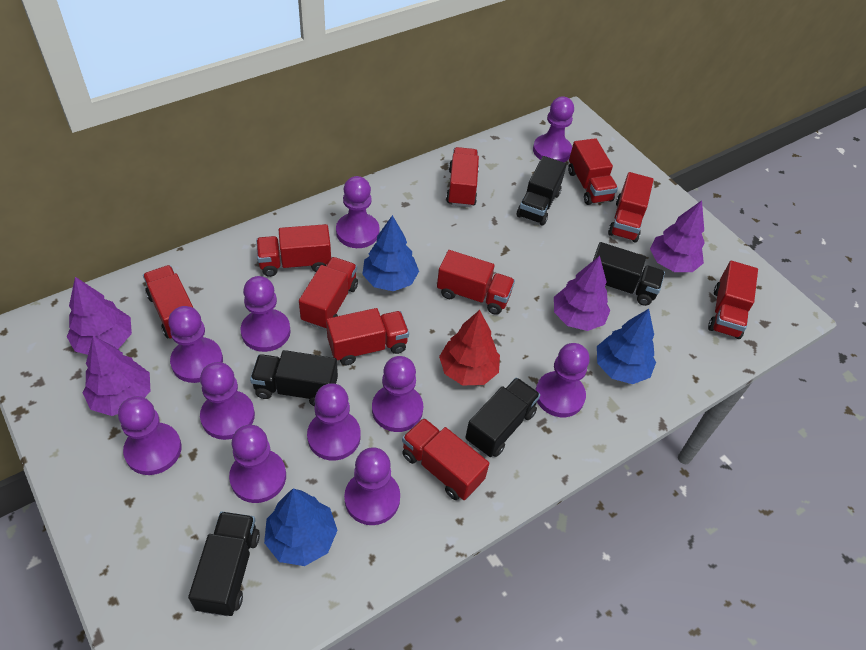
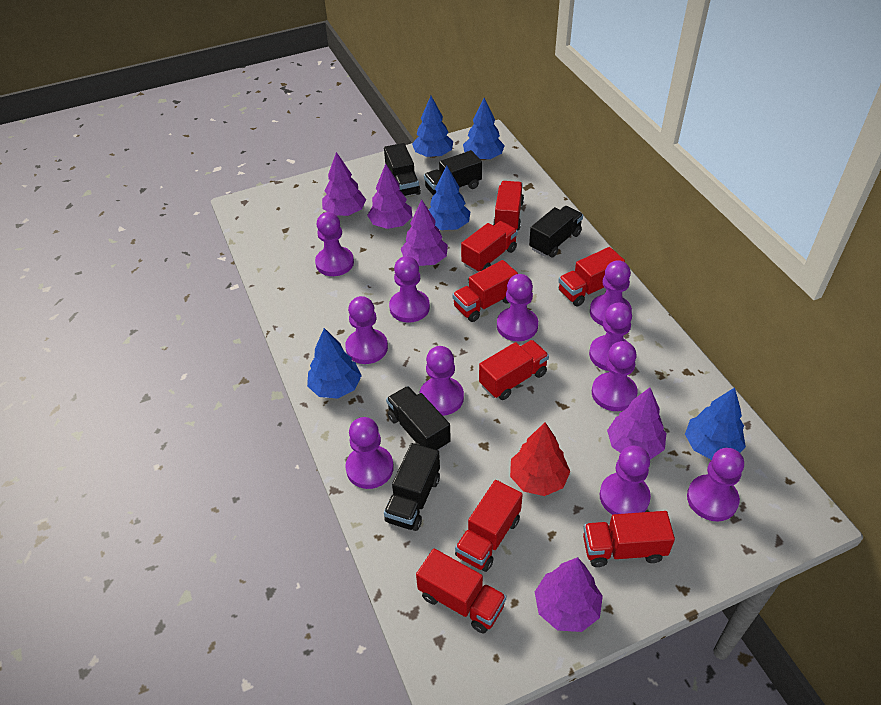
blue tree: [264,489,338,566] [362,215,419,291] [597,309,656,384] = 3 -> [307,328,362,399] [412,96,453,158] [429,165,470,230] [463,98,505,160] [685,387,746,460] = 5
purple tree: [67,277,132,355] [83,336,150,416] [554,256,611,331] [650,200,705,272] = 4 -> [322,152,366,216] [367,164,412,229] [401,200,448,266] [535,557,603,632] [607,387,666,460] = 5
red truck: [143,265,193,339] [256,224,331,277] [299,257,358,330] [326,308,409,365] [402,418,489,500] [437,250,515,315] [446,147,479,207] [568,138,618,205] [608,172,654,243] [708,261,758,339] = 10 -> [416,548,507,634] [452,260,518,322] [455,480,523,572] [461,221,518,273] [479,340,549,400] [493,181,524,230] [558,247,625,306] [583,511,675,567] = 8

